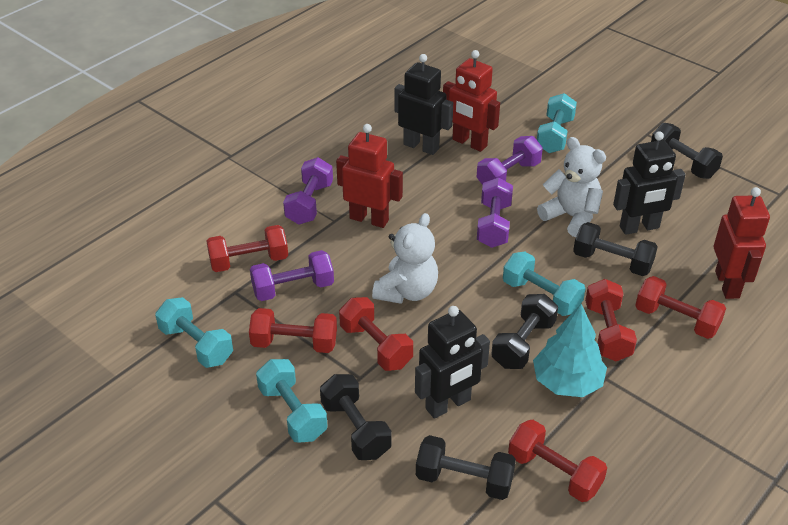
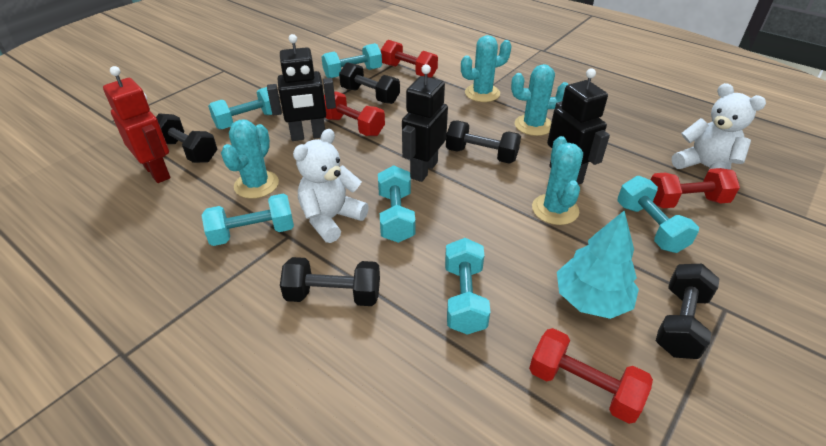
purple dumbbell: [250,250,334,301] [283,157,333,225] [477,136,543,185] [477,177,513,248] = 4 -> none = 0
red dumbbell: [206,225,288,272] [249,308,337,353] [339,297,413,371] [508,420,607,502] [585,279,637,361] [635,276,726,339] = 6 -> [324,91,385,136] [381,40,438,78] [529,328,653,424] [651,168,740,208] = 4
red robot: [336,124,403,228] [443,50,500,152] [714,187,770,299] = 3 -> [103,66,170,183] = 1
turquoise cactus: none = 0 -> [221,120,279,199] [461,35,512,102] [511,64,568,136] [532,136,583,225] = 4
turquoise dumbbell: [155,297,233,368] [256,359,328,443] [503,252,586,316] [537,93,577,153] = 4 -> [202,194,294,246] [208,87,272,129] [322,43,382,78] [378,165,415,243] [445,238,490,335] [617,176,699,253] = 6

